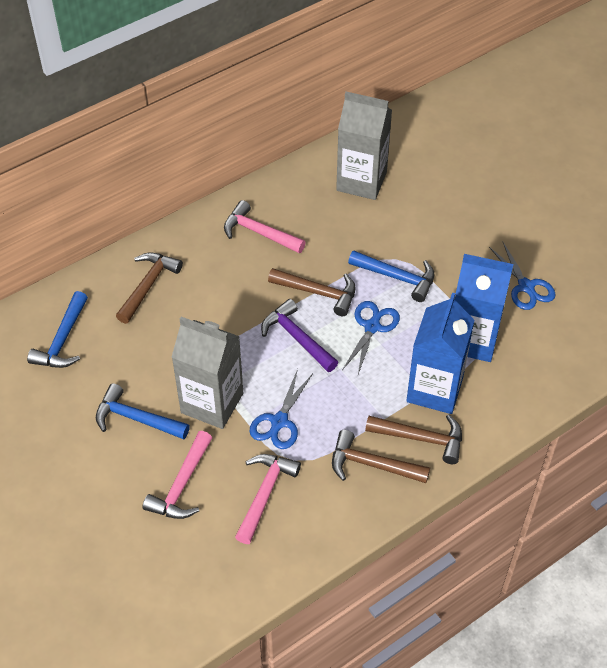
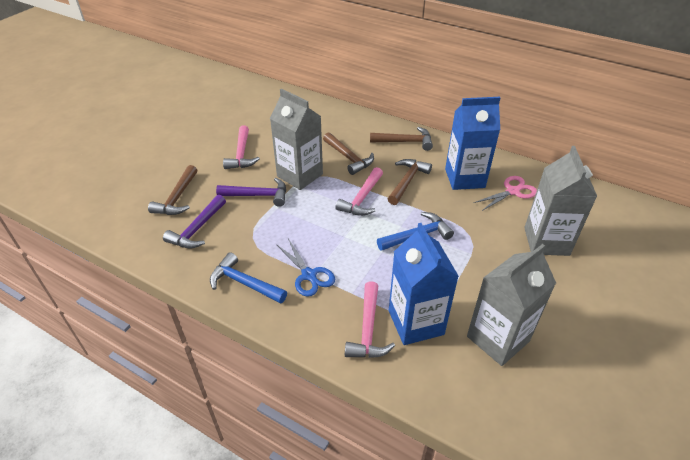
blue hammer: [27,291,88,368] [96,383,190,439] [348,250,434,302] = 3 -> [210,252,287,304] [377,212,454,251] = 2
blue scissors: [250,369,313,449] [342,301,400,374] [489,241,556,310] = 3 -> [276,239,335,297] = 1
grey carton: [172,317,243,429] [336,92,392,200] = 2 -> [270,88,323,190] [467,244,556,366] [524,146,597,256] = 3
pink scissors: none = 0 -> [474,176,537,211] = 1
purple hammer: [261,299,338,372] = 1 -> [163,195,226,248] [216,178,286,207] = 2

